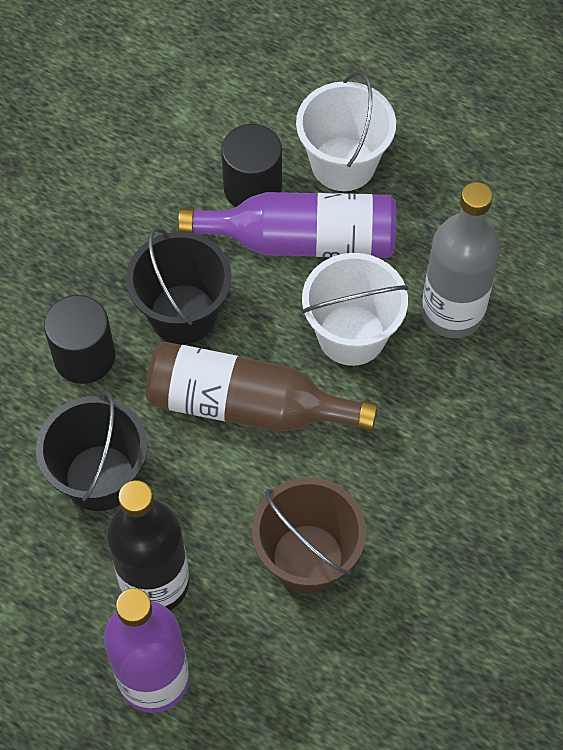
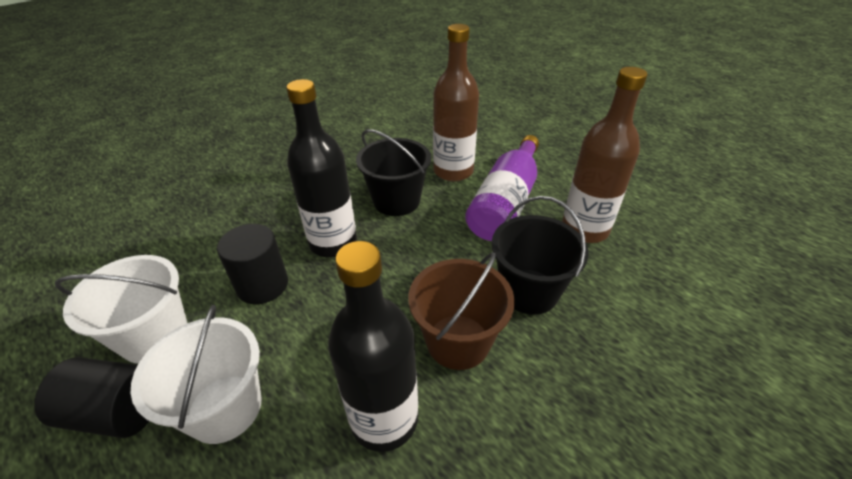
black bottle: [107,480,189,610] = 1 -> [286,79,357,257] [328,241,418,452] = 2
brown bottle: [145,342,378,432] = 1 -> [433,24,479,181] [562,67,647,243] = 2
grey bottle: [421,182,501,338] = 1 -> none = 0
purple bottle: [104,588,189,713] [178,192,396,258] = 2 -> [465,135,539,241] = 1

